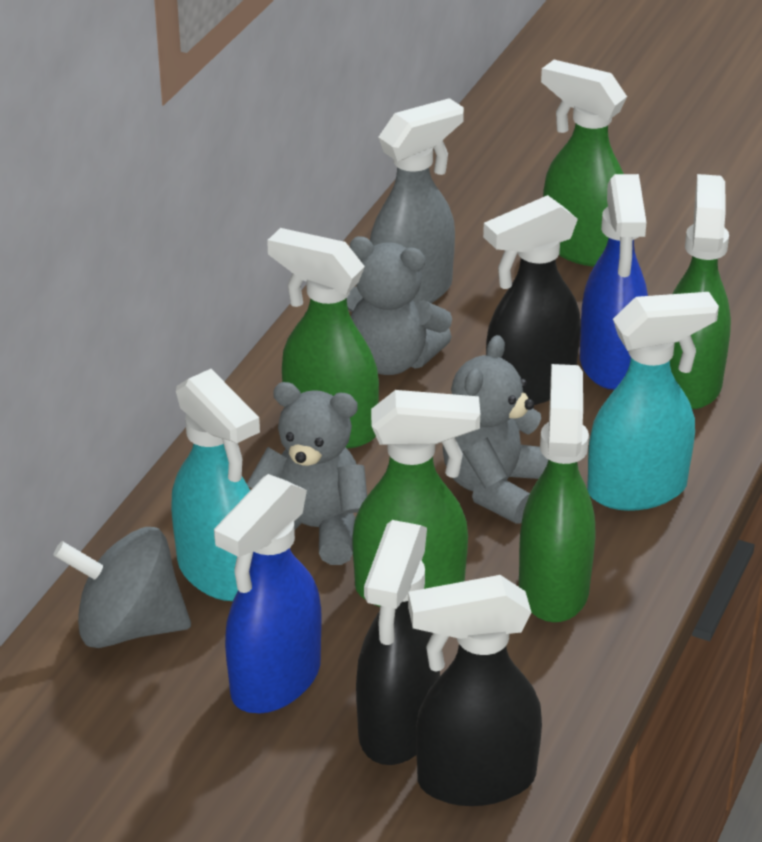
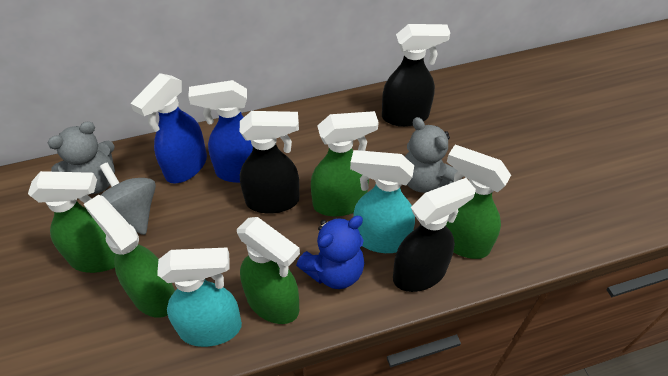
blue teddy bear: none = 0 -> [296,216,364,289] = 1
grey spray bottle: [370,98,464,303] = 1 -> none = 0
grey teddy bear: [247,382,367,565] [347,236,452,375] [443,335,548,524] = 3 -> [47,121,115,194] [405,117,458,193] = 2

